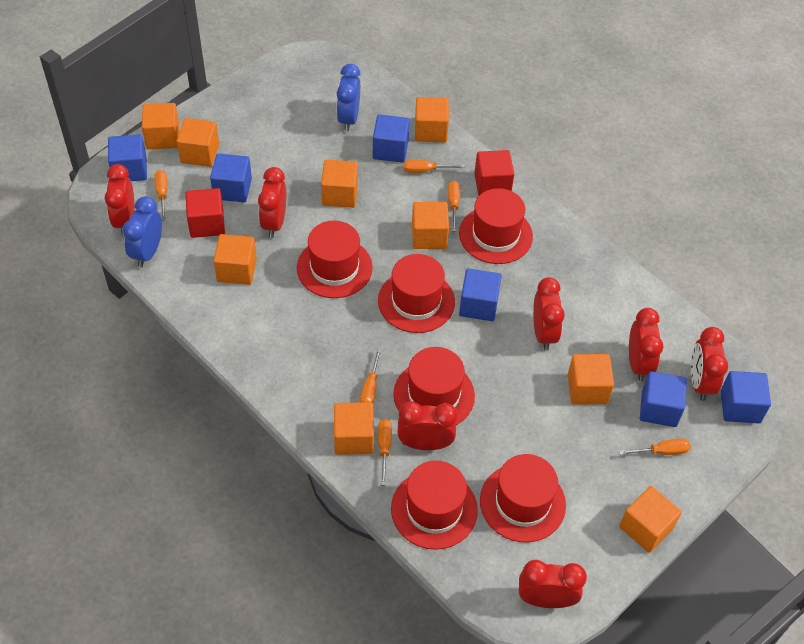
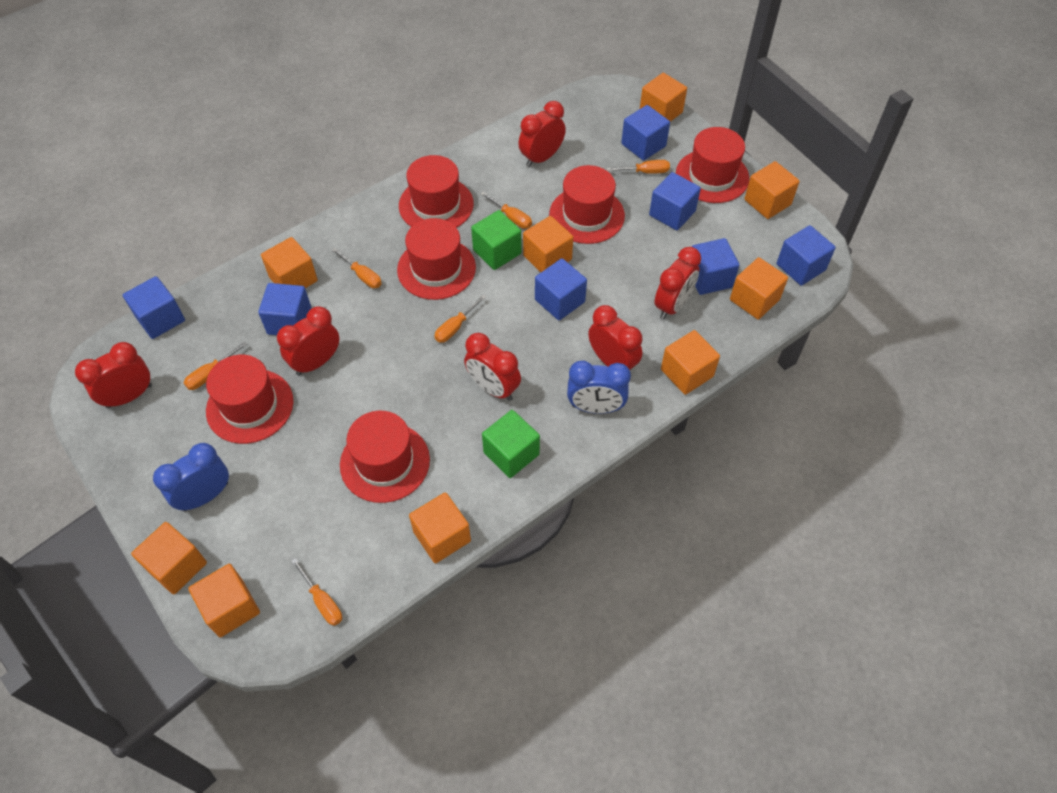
blue cube: [108,134,147,181] [210,153,252,202] [373,114,410,163] [459,268,502,321] [640,371,687,427] [721,371,771,423] = 6 -> [123,276,185,339] [258,283,312,335] [535,258,587,320] [621,105,670,161] [649,172,701,230] [692,238,739,295] [777,225,836,286] = 7
green cube: none = 0 -> [471,210,521,270] [482,410,540,478] = 2
red clock: [105,164,135,236] [258,167,286,238] [398,401,458,450] [519,560,587,608] [533,277,565,351] [629,308,664,382] [691,327,728,401] = 7 -> [75,342,152,409] [277,306,339,376] [464,333,521,401] [518,101,566,167] [588,305,642,370] [654,247,701,320] = 6
red cube: [186,188,225,238] [474,150,514,196] = 2 -> none = 0

